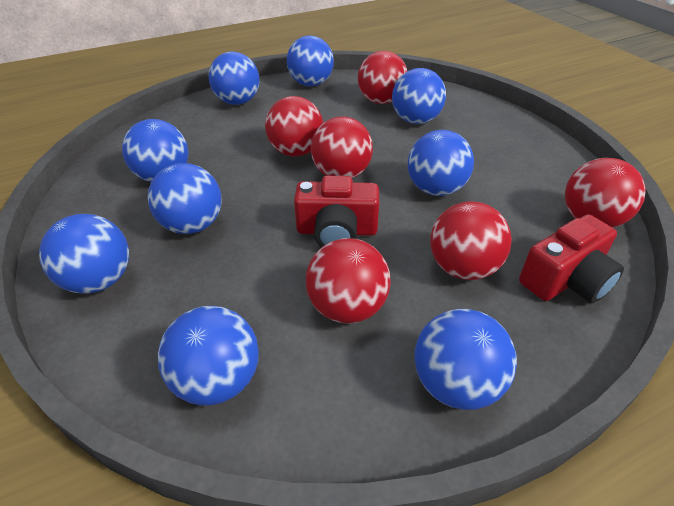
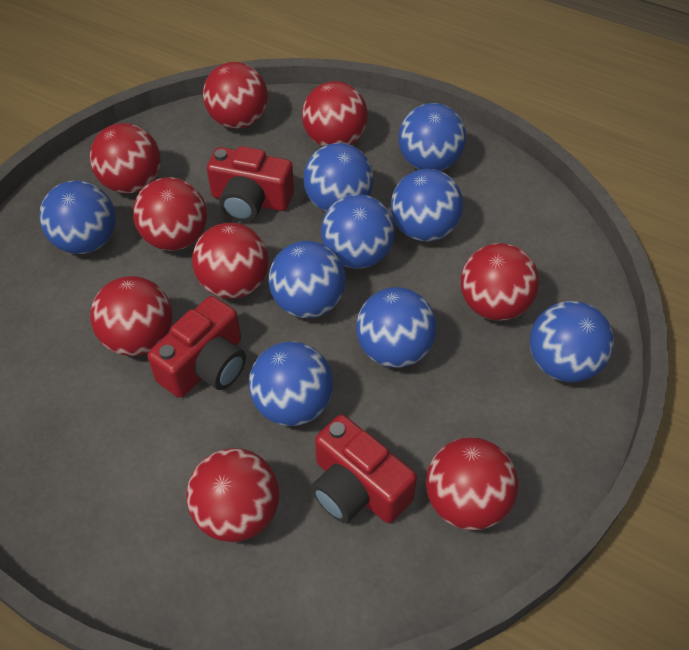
red ball: [265,96,323,156] [306,238,391,324] [311,116,373,178] [358,51,407,104] [430,202,512,280] [565,158,646,228] = 6 -> [90,123,161,194] [90,276,172,356] [133,178,207,251] [186,448,279,542] [192,223,269,299] [203,62,268,129] [302,81,368,147] [426,437,518,530] [461,243,539,321] = 9
red camera: [294,176,379,247] [519,214,624,303] = 2 -> [148,296,246,398] [207,146,294,222] [311,415,417,523] = 3

